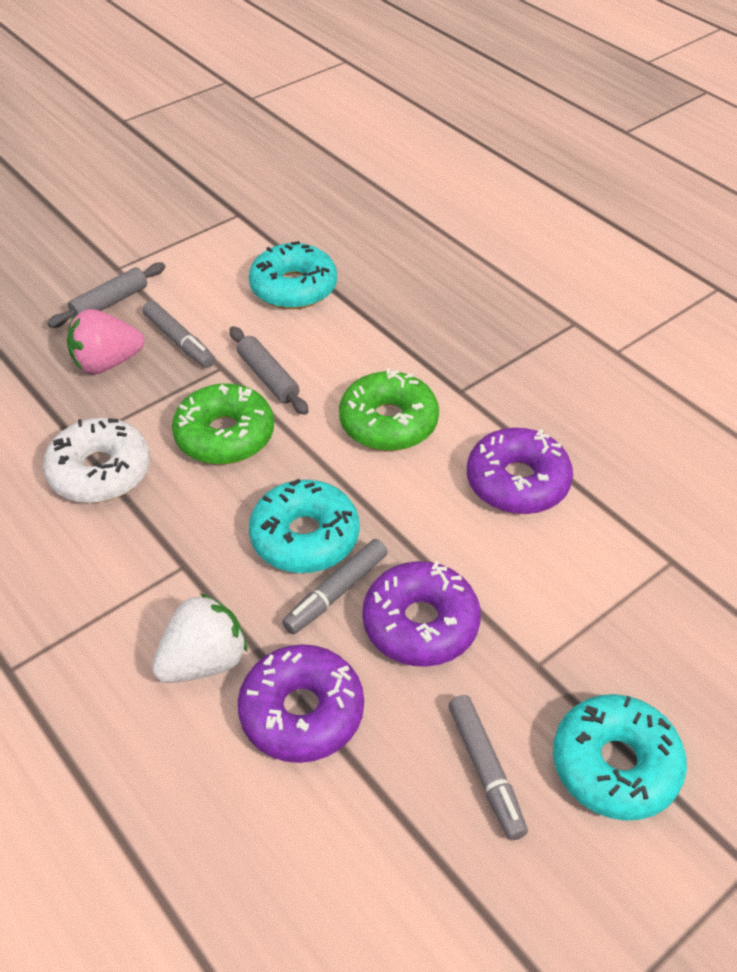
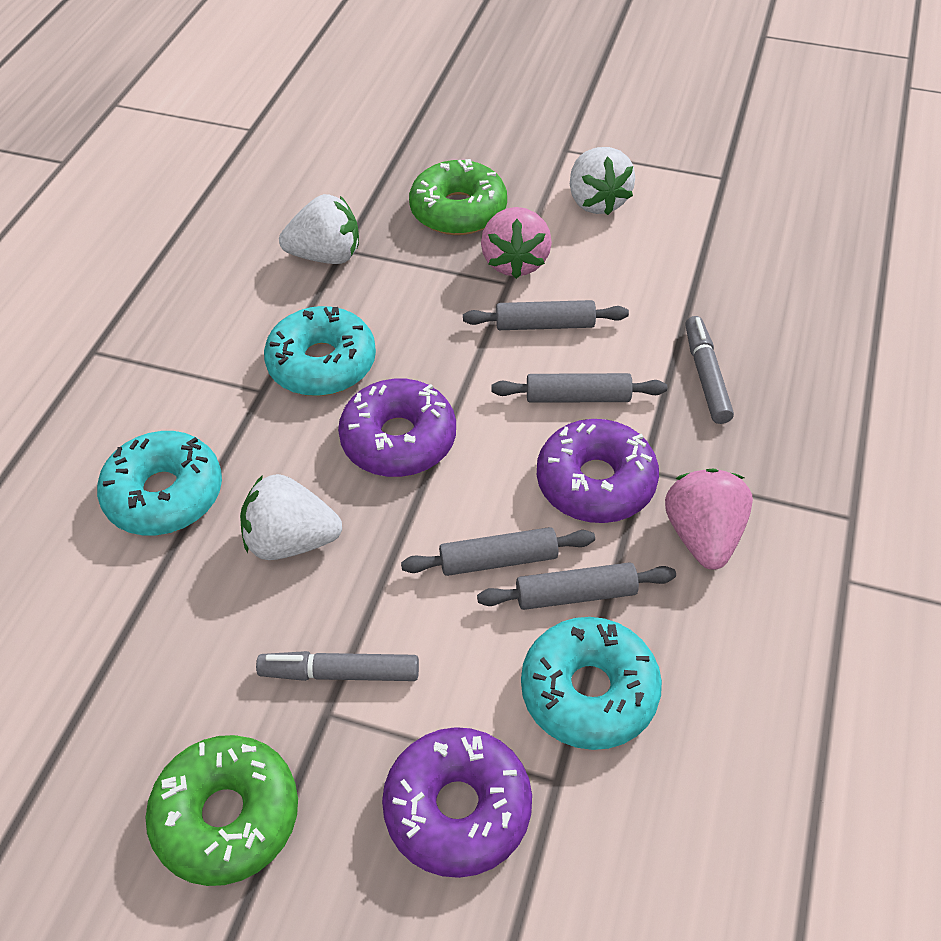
grey marker: [143,301,215,368] [282,539,388,634] [448,695,528,840] = 3 -> [256,651,419,681] [685,316,734,424] = 2
grey rolling pin: [47,262,165,328] [230,326,309,415] = 2 -> [401,527,595,576] [463,300,629,330] [477,562,676,610] [491,373,667,403] = 4
pink strawberry: [67,309,144,375] = 1 -> [481,207,552,279] [665,469,753,570] = 2
white donut: [43,418,150,503] = 1 -> none = 0
white strawberry: [152,593,247,683] = 1 -> [240,474,342,560] [279,194,359,264] [570,147,635,215] = 3

